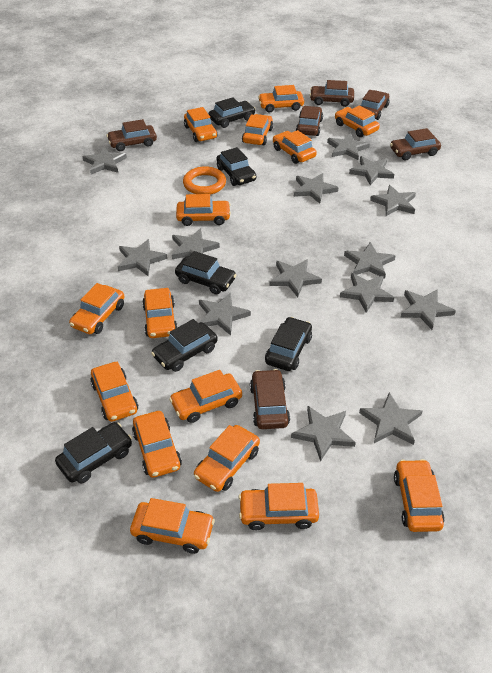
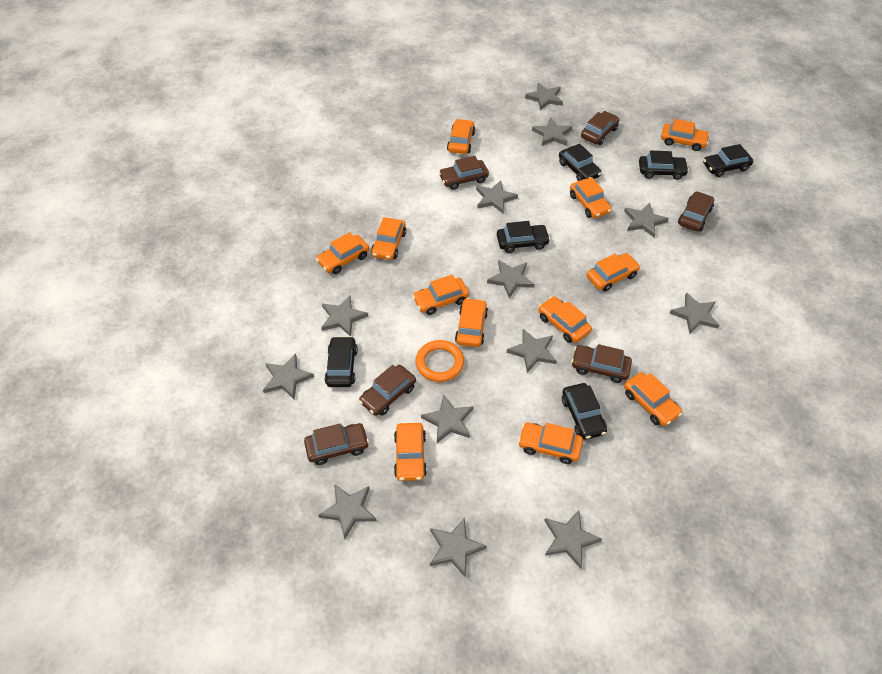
grey star: [82,146,127,174] [118,239,167,276] [172,228,220,259] [199,293,251,335] [269,259,322,297] [291,406,356,462] [294,173,338,204] [327,133,370,160] [340,273,394,313] [344,242,396,279] [349,156,394,185] [359,392,422,445] [370,185,416,216] [401,289,456,330] = 14 -> [263,354,314,399] [318,484,376,539] [321,296,368,336] [421,394,473,443] [430,518,487,578] [476,180,518,214] [487,260,534,298] [507,329,557,373] [525,83,563,110] [532,118,572,146] [544,510,602,569] [624,203,669,237] [670,292,720,333] = 13
orange car: [69,283,125,334] [90,362,138,422] [130,498,215,554] [132,411,182,478] [142,288,178,338] [169,370,242,423] [176,194,231,226] [184,107,217,142] [194,425,260,492] [239,483,319,530] [242,114,273,145] [258,85,304,112] [273,130,317,164] [335,106,380,137] [394,459,445,532] = 15 -> [316,232,369,274] [371,217,406,260] [394,423,427,481] [412,274,469,315] [447,119,475,154] [455,298,488,347] [518,423,583,464] [538,296,592,343] [570,177,612,218] [587,253,640,292] [624,372,682,426] [661,119,710,151] = 12

